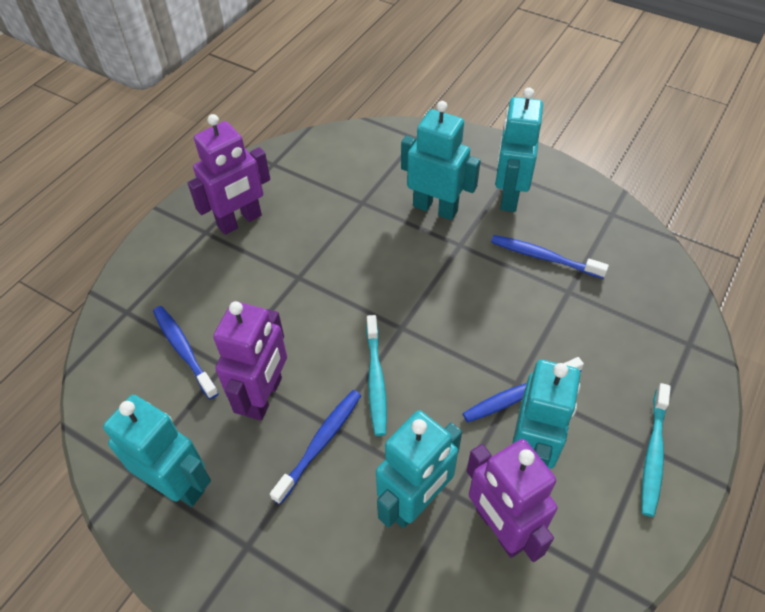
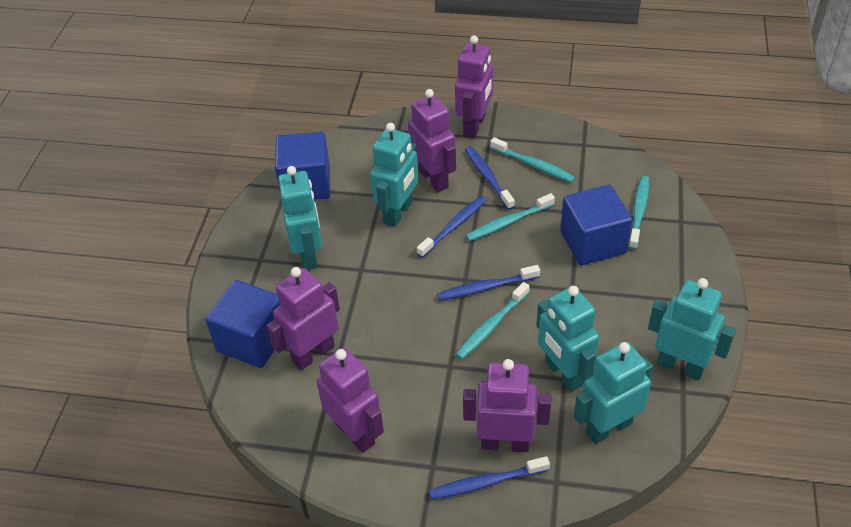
blue cube: none = 0 -> [205,280,280,368] [275,132,330,200] [560,185,632,265] = 3
purple robot: [188,114,270,235] [213,301,287,421] [467,439,557,562] = 3 -> [266,267,340,370] [317,348,384,453] [408,89,456,192] [455,35,493,138] [463,359,551,452] = 5
turquoise toothbrush: [366,315,387,436] [642,383,671,517] = 2 -> [455,282,530,359] [466,193,555,241] [490,137,575,183] [629,176,649,250] = 4

